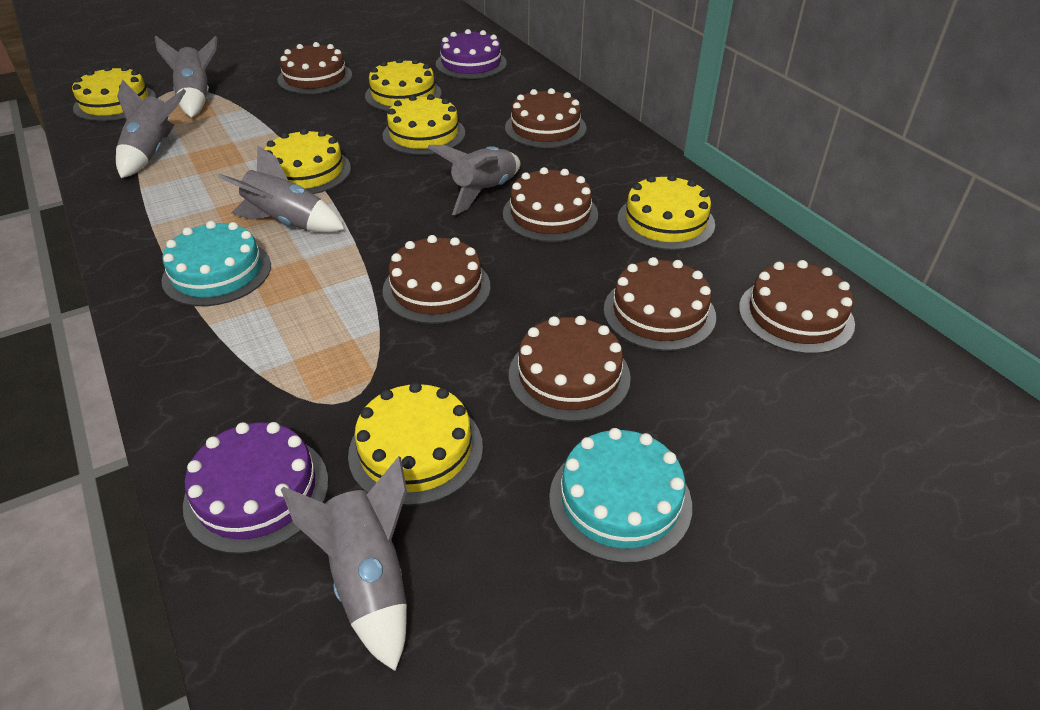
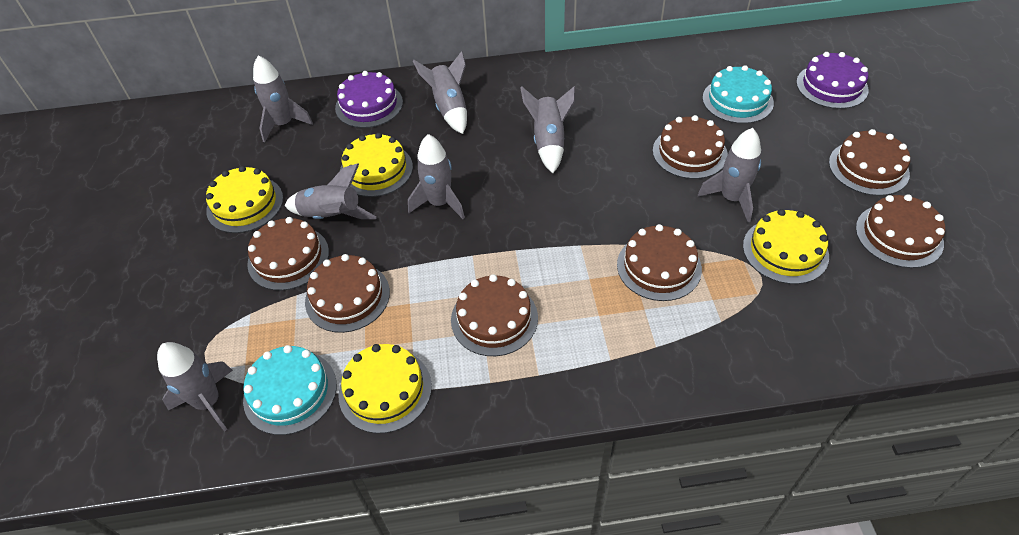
grey rocket: [116,79,186,178] [155,35,217,118] [218,145,345,233] [281,456,407,671] [428,145,520,215] = 5 -> [157,342,233,432] [253,55,313,142] [284,163,377,219] [408,134,465,219] [413,51,467,134] [520,86,575,173] [698,128,761,222] = 7
yellow cake: [72,66,156,121] [265,128,351,194] [348,382,483,506] [365,58,441,111] [383,94,465,155] [618,174,715,250] = 6 -> [206,166,283,233] [338,344,432,433] [340,133,413,197] [743,209,829,284] = 4

